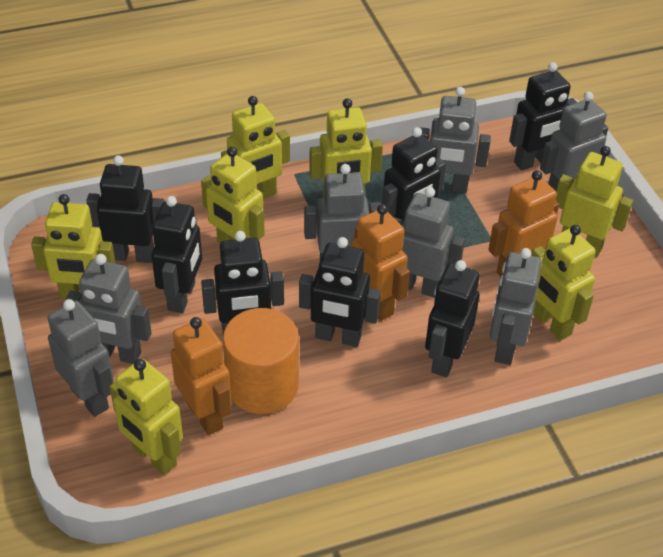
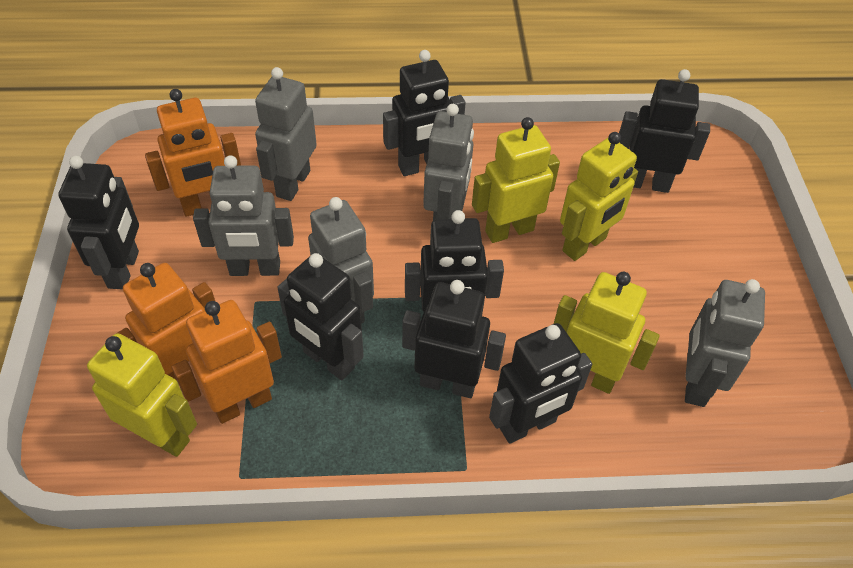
grey robot: [48,299,114,417] [66,254,151,364] [304,164,381,260] [394,187,465,298] [420,87,491,193] [490,248,542,365] [540,92,608,191] = 7 -> [193,155,294,276] [255,67,317,201] [308,197,374,324] [423,104,474,220] [685,279,765,407] = 5
orange cylinder: [223,308,299,414] = 1 -> none = 0
yellow robot: [31,194,116,299] [110,359,183,475] [201,147,265,243] [221,96,290,198] [309,98,383,197] [531,225,596,341] [556,146,633,257] = 7 -> [87,333,197,457] [472,117,560,243] [554,272,660,394] [560,132,638,261] = 4

